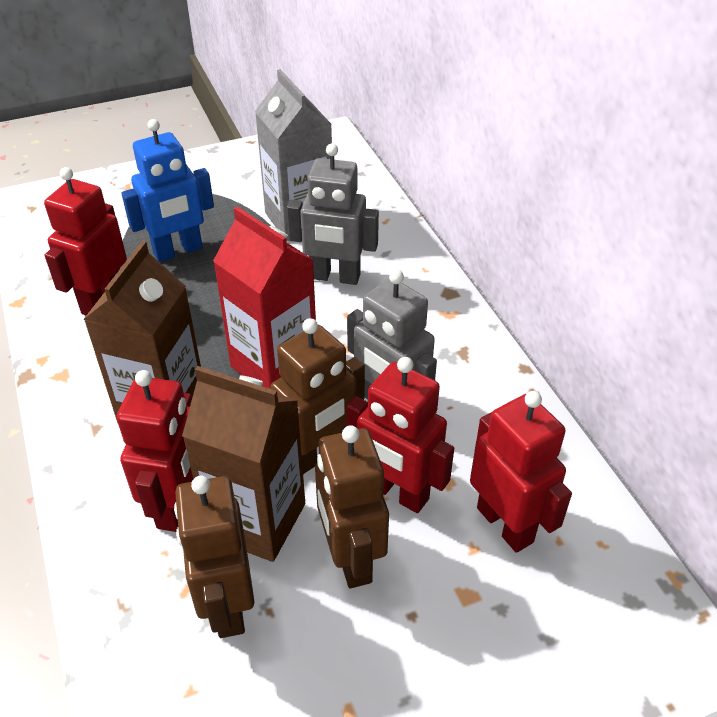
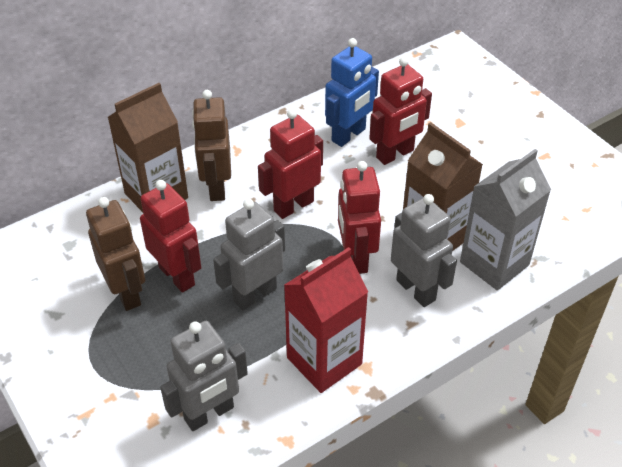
brown robot: [174,476,255,638] [270,318,365,474] [315,425,389,588] = 3 -> [86,197,145,311] [192,90,231,201] = 2
grey robot: [287,143,379,285] [347,270,437,400] = 2 -> [160,321,248,431] [213,199,285,310] [391,194,457,307] = 3

